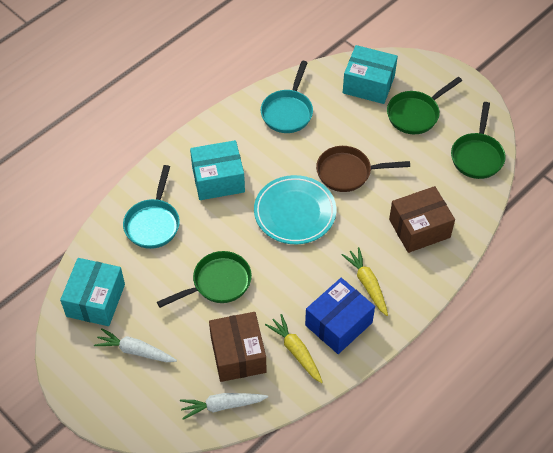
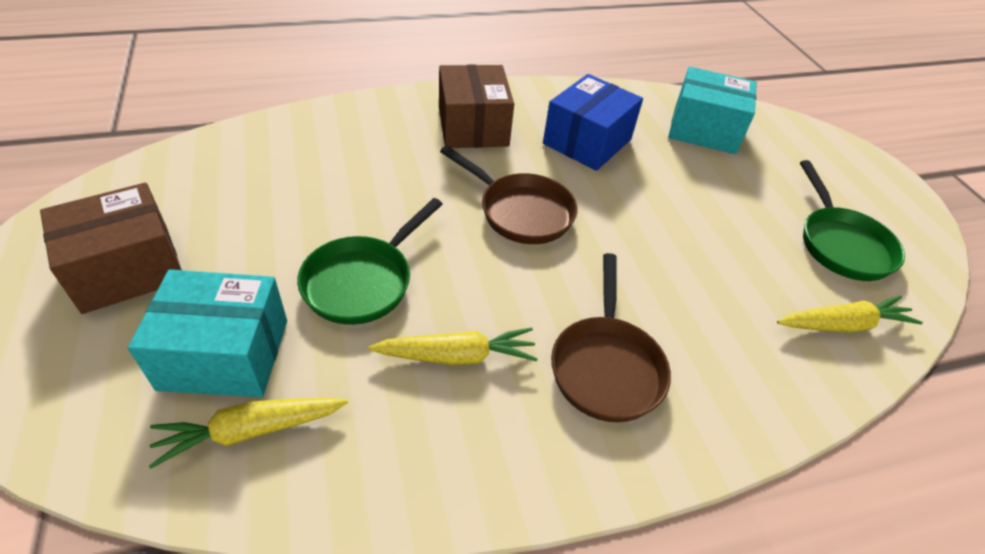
brown pan: [316,146,410,192] = 1 -> [440,146,577,244] [551,253,671,422] = 2
green pan: [157,251,252,308] [387,77,462,134] [451,102,506,179] = 3 -> [297,198,443,325] [800,160,905,281] = 2
turquoise box: [60,258,125,326] [190,140,245,200] [343,45,398,104] = 3 -> [128,270,287,397] [668,67,757,154] = 2
turquoise pan: [123,165,180,249] [261,61,313,133] = 2 -> none = 0
turquoise plate: [254,175,336,244] = 1 -> none = 0
white carrot: [94,328,177,362] [180,393,268,420] = 2 -> none = 0
yellow carrot: [265,314,323,383] [342,247,388,316] = 2 -> [149,398,348,469] [368,327,538,365] [777,295,923,333] = 3

